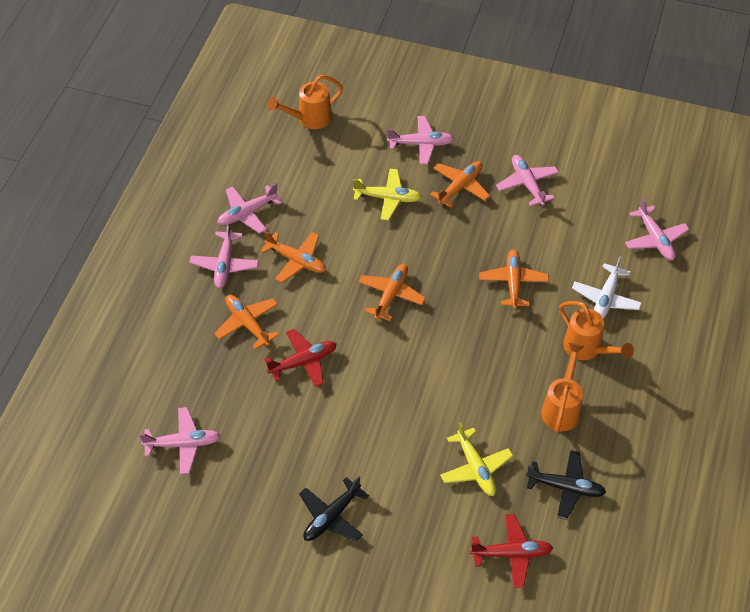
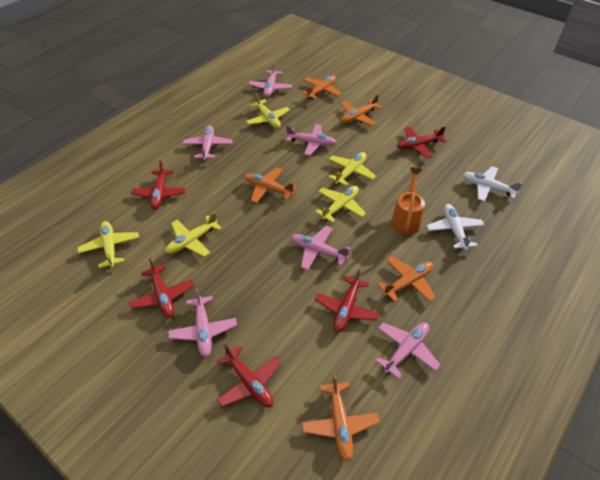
black plane: [299,476,369,542] [526,450,606,520] = 2 -> none = 0
orange watering can: [267,75,343,129] [541,343,585,433] [559,301,634,360] = 3 -> [391,168,425,235] = 1
red plane: [264,329,337,387] [470,514,553,588] = 2 -> [129,258,194,318] [131,161,186,210] [216,344,281,407] [315,269,380,332] [397,127,446,158] = 5
white plane: [572,256,642,319] = 1 -> [426,204,484,250] [463,166,523,202] = 2
yellow plane: [353,169,421,221] [441,422,513,496] = 2 -> [77,221,139,268] [165,212,222,257] [246,93,290,128] [315,186,366,223] [329,152,376,186] = 5

